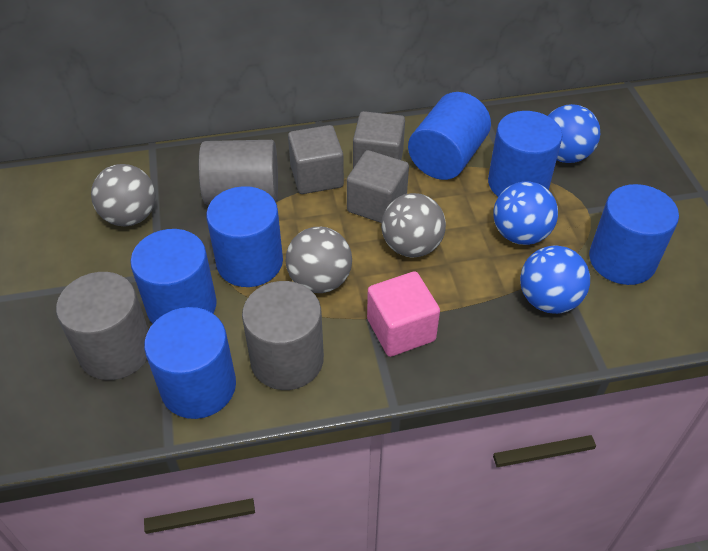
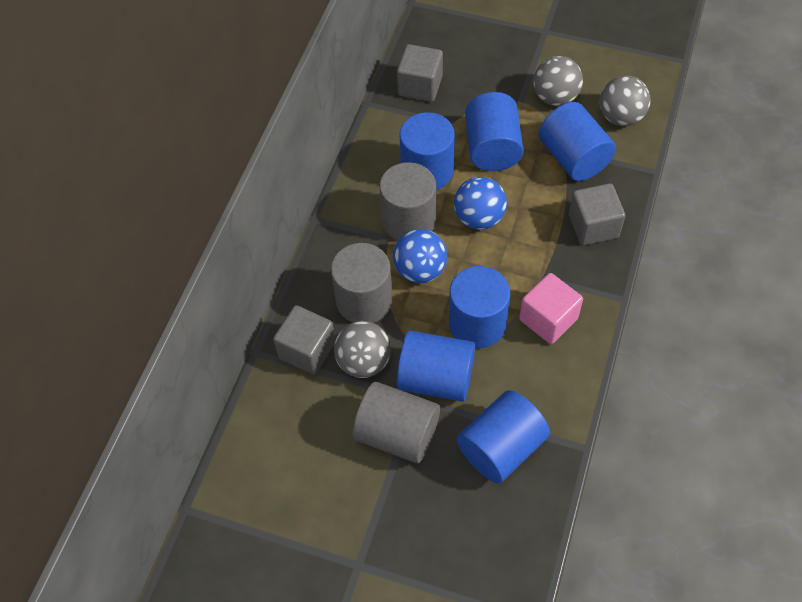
blue ball: [493,181,558,245] [520,245,590,314] [548,104,600,163] = 3 -> [393,229,447,283] [454,177,507,230] = 2

